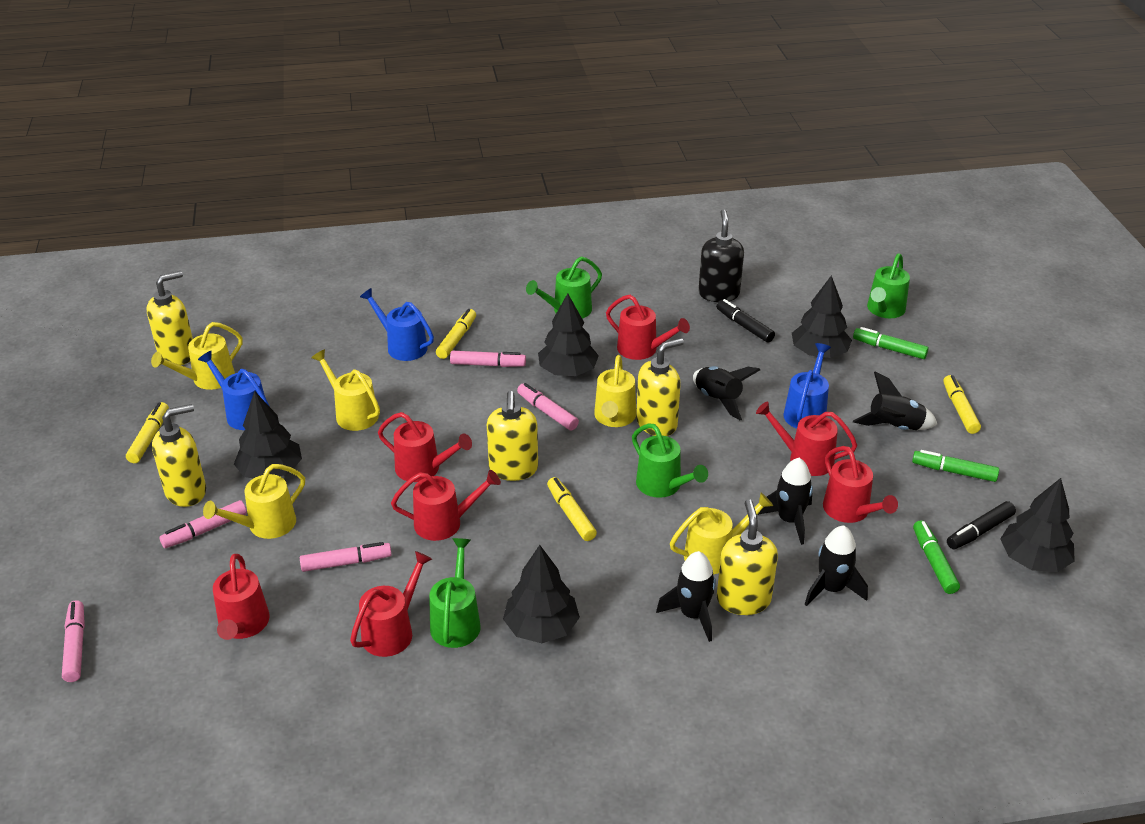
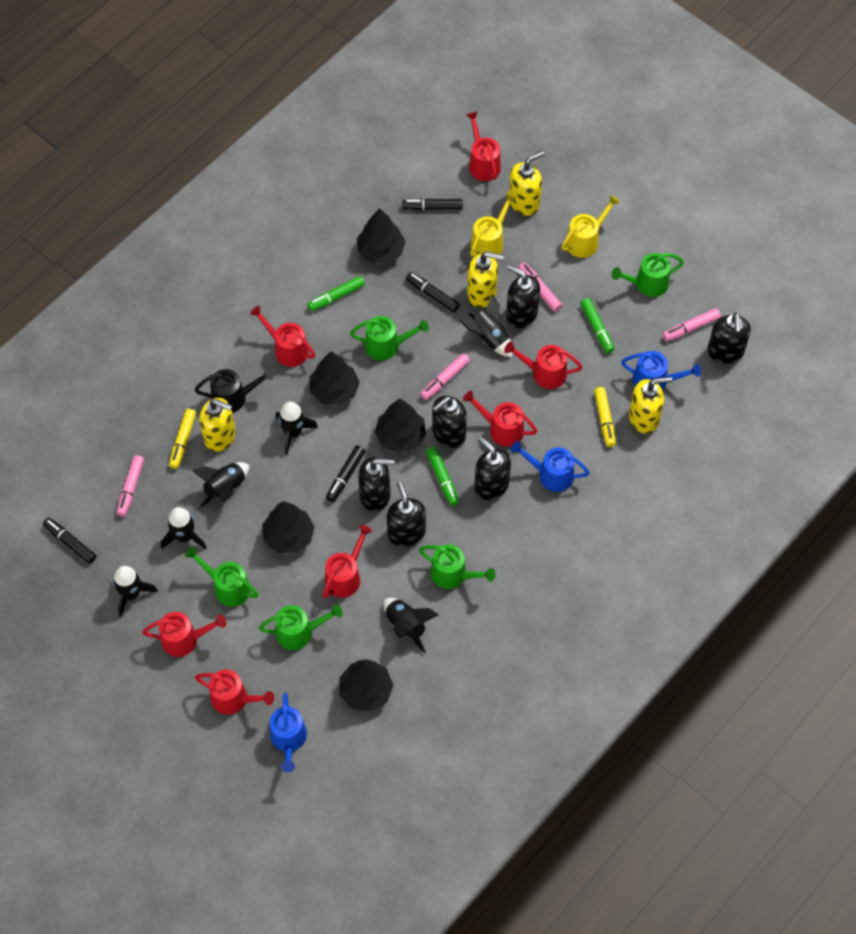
black marker: [716,299,775,343] [947,501,1016,549] = 2 -> [43,518,96,564] [326,445,365,502] [402,199,463,210] [406,272,460,312] = 4
black rocket: [656,551,716,642] [693,366,760,420] [757,458,813,545] [805,525,868,606] [853,372,937,430] = 5 -> [113,566,158,617] [161,507,207,550] [193,462,249,509] [275,402,318,455] [383,598,439,653] [459,294,513,357] = 6
black soap dispenser: [698,209,744,302] = 1 -> [358,457,394,512] [387,481,426,547] [432,396,467,448] [474,436,511,500] [506,264,540,328] [707,313,751,364] = 6
black watering can: none = 0 -> [195,368,274,413] = 1
green watering can: [429,538,481,648] [526,257,602,319] [632,423,708,498] [867,253,910,318] = 4 -> [185,547,259,607] [259,605,342,650] [350,316,429,360] [419,544,496,589] [611,253,684,297] = 5
pink marker: [62,600,85,682] [159,500,247,548] [300,542,392,572] [450,351,526,367] [517,383,579,430] = 5 -> [116,455,144,516] [420,353,470,400] [518,263,562,312] [663,308,721,341] = 4
yellow marker: [126,402,169,463] [436,309,476,359] [547,477,597,541] [943,375,981,434] = 4 -> [169,409,196,469] [594,387,616,447] = 2
yellow soap dispenser: [147,271,193,365] [152,404,206,507] [487,391,538,481] [636,338,684,436] [717,499,778,615] = 5 -> [199,398,236,452] [467,251,504,308] [509,151,545,216] [629,377,672,434] = 4
yellow watering can: [151,322,243,390] [203,464,305,539] [311,349,380,431] [594,355,636,427] [670,493,773,574] = 5 -> [470,193,516,257] [561,195,620,258] = 2

